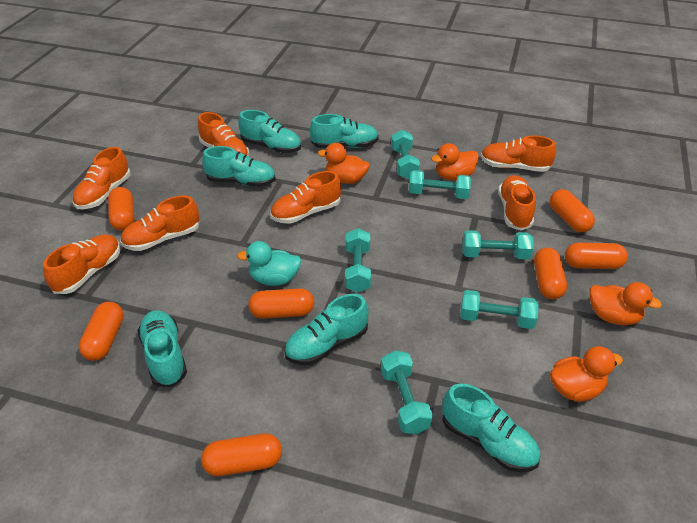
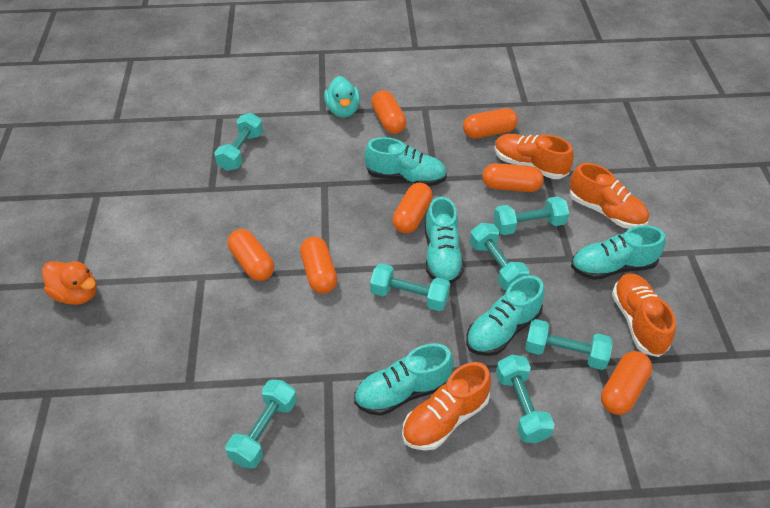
orange duck: [318,143,370,184] [431,143,479,180] [550,346,623,402] [590,282,662,326] = 4 -> [42,261,97,305] = 1
orange shoe: [43,234,120,294] [72,147,131,209] [120,195,200,251] [198,112,249,157] [270,171,341,224] [481,135,556,172] [498,175,536,231] = 7 -> [402,362,491,451] [494,134,574,179] [570,163,649,229] [612,273,676,357] = 4
turquoise dumbbell: [345,228,371,293] [381,350,433,434] [391,130,420,179] [409,170,471,199] [460,290,539,329] [463,230,533,259] = 6 -> [214,113,263,171] [225,380,297,469] [370,263,450,311] [470,223,529,290] [494,196,569,235] [496,355,555,443] [525,319,612,370] = 7
turquoise shoe: [137,310,187,387] [202,146,276,187] [238,110,301,153] [284,294,369,365] [310,114,379,148] [442,383,540,472] = 6 -> [354,343,454,416] [365,137,447,186] [425,197,464,284] [466,275,545,356] [571,225,665,280] = 5

